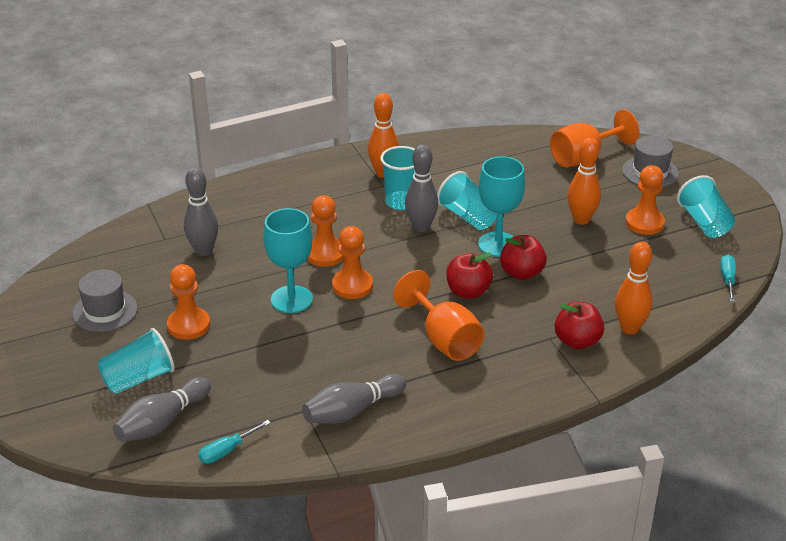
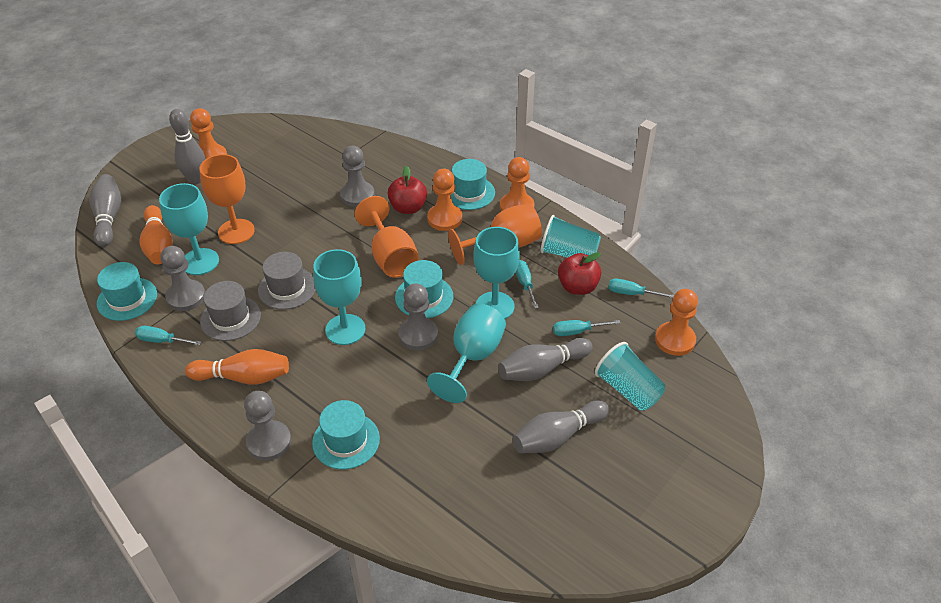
grey pawn: none = 0 -> [160,246,205,311] [244,391,291,461] [340,146,375,207] [398,283,438,350] = 4
orange bowling pin: [368,93,399,178] [567,137,601,225] [615,242,653,334] = 3 -> [139,205,173,264] [185,349,289,385] = 2
orange goblet: [393,270,485,361] [550,110,639,167] = 2 -> [200,154,255,244] [355,196,419,278] [448,204,542,265] = 3
red apple: [446,252,493,299] [500,235,547,280] [554,302,604,349] = 3 -> [388,166,427,214] [558,252,601,295] = 2
turquoise cup: [98,328,175,394] [380,146,415,210] [437,171,497,230] [677,175,735,238] = 4 -> [540,215,601,257] [595,342,665,411] = 2
turquoise goblet: [263,208,313,313] [478,156,525,257] = 2 -> [159,183,219,275] [313,249,365,345] [427,303,506,403] [473,227,520,319] = 4
turquoise hat: none = 0 -> [97,262,157,321] [312,400,380,469] [395,260,453,318] [451,159,495,210] = 4
turquoise screwdriver: [198,420,271,464] [720,255,736,302] = 2 -> [135,326,201,345] [515,260,539,309] [553,320,621,336] [608,278,674,298] = 4

